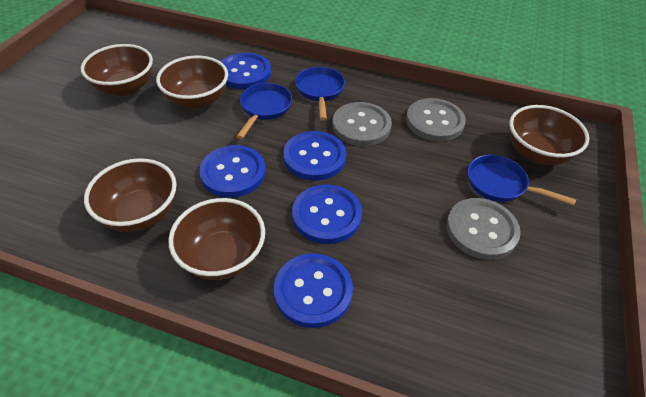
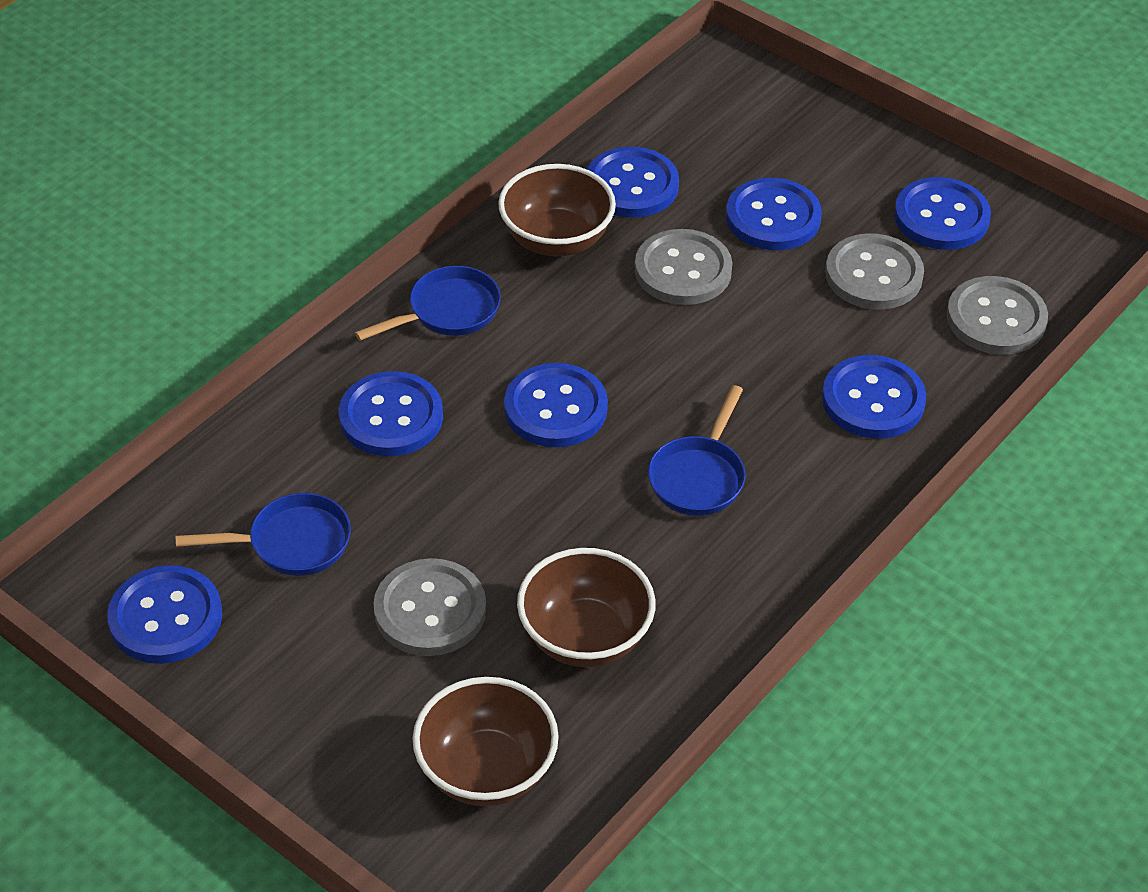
blue button: [199,145,266,198] [221,53,271,89] [274,253,353,328] [283,131,346,181] [292,184,362,244] = 5 -> [107,565,222,664] [339,371,443,456] [504,363,608,447] [587,147,679,218] [726,178,822,250] [822,355,926,439] [894,177,991,250] = 7
brown bowl: [81,44,153,96] [84,158,177,232] [156,56,228,109] [168,198,265,280] [509,105,589,165] = 5 -> [412,677,559,806] [498,164,616,256] [517,548,656,667] = 3
grey button: [333,102,392,146] [406,98,466,141] [446,198,521,260] = 3 -> [373,558,486,656] [635,229,733,305] [825,233,924,310] [947,276,1048,355] = 4

